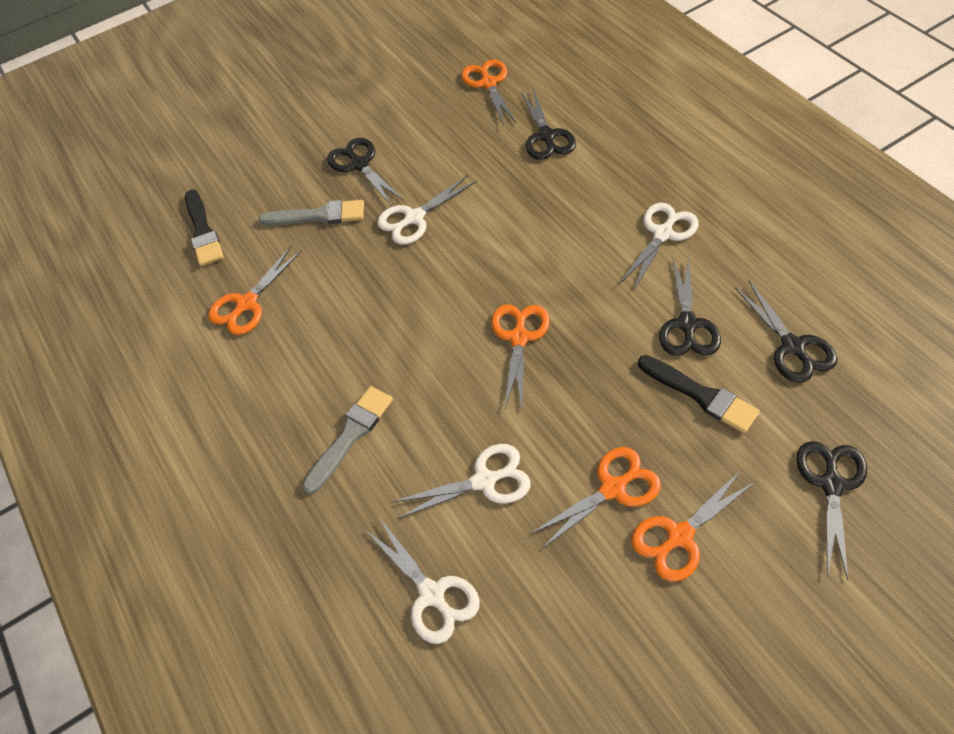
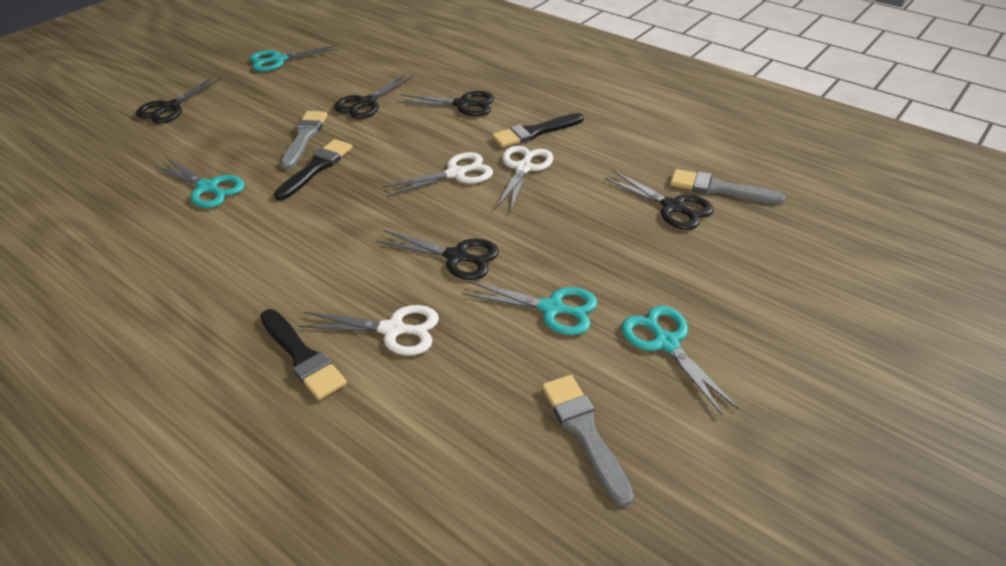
black brush: [185,190,224,266] [638,355,760,433] = 2 -> [260,309,347,400] [274,139,353,201] [492,113,584,148] = 3
grey brush: [259,200,364,226] [302,386,393,494] = 2 -> [281,111,328,169] [542,375,634,507] [670,169,785,204] = 3
orange scissors: [208,246,302,335] [461,60,517,126] [491,304,550,408] [530,447,661,549] [631,469,755,582] = 5 -> none = 0
turquoise scissors: none = 0 -> [154,158,245,208] [249,45,339,72] [462,281,598,335] [621,306,739,416] = 4
white scissors: [366,517,480,644] [377,175,477,245] [393,444,531,519] [619,203,699,290] = 4 -> [298,305,439,355] [382,152,493,197] [496,145,553,211] = 3

